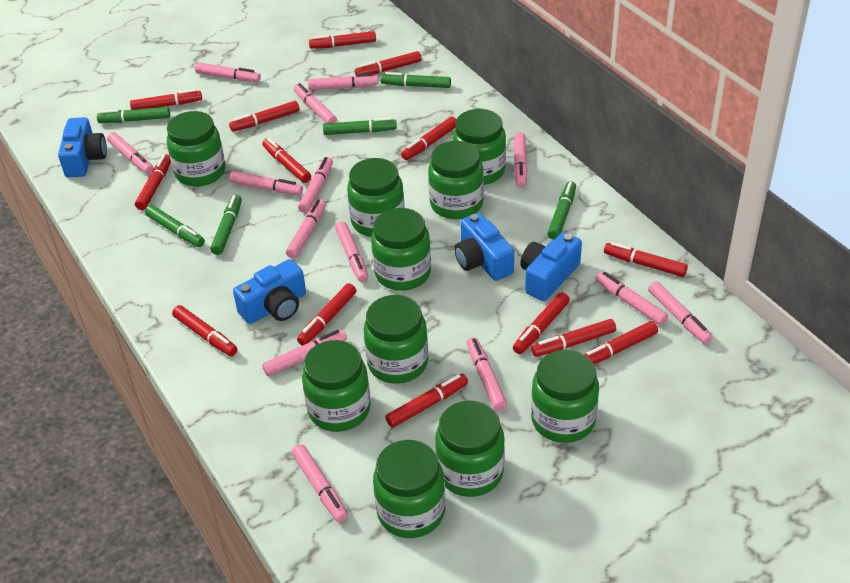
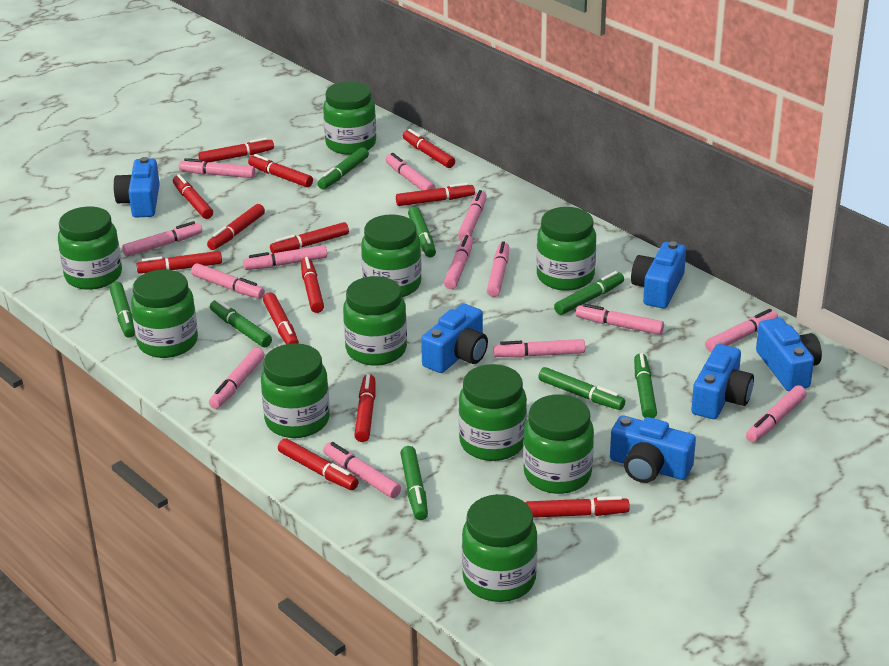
blue camera: [58,117,107,177] [233,259,306,324] [454,213,514,281] [520,232,582,301] = 4 -> [114,157,160,217] [421,304,488,373] [610,416,696,483] [631,241,686,309] [691,344,754,419] [756,318,822,391] = 6
green marker: [97,107,170,123] [145,205,205,247] [210,195,242,255] [323,118,397,135] [381,72,451,88] [547,181,576,240] = 6 -> [109,282,135,338] [210,299,272,347] [318,147,369,189] [400,446,428,520] [408,207,436,257] [538,367,625,410] [554,271,624,315] [634,353,657,418] = 8
red marker: [130,89,202,110] [135,154,171,210] [172,305,237,356] [229,101,299,132] [262,138,311,183] [297,283,356,346] [309,31,376,49] [355,51,422,75] [385,374,468,428] [401,117,457,160] [513,292,570,354] [531,319,616,357] [584,321,658,364] [604,242,688,277] = 14 -> [136,251,222,274] [173,174,213,219] [198,138,274,163] [207,204,265,250] [248,154,313,187] [263,292,299,344] [270,222,349,254] [278,438,359,490] [301,257,324,313] [354,374,375,442] [396,183,475,206] [403,129,455,168] [526,496,630,518] = 13

